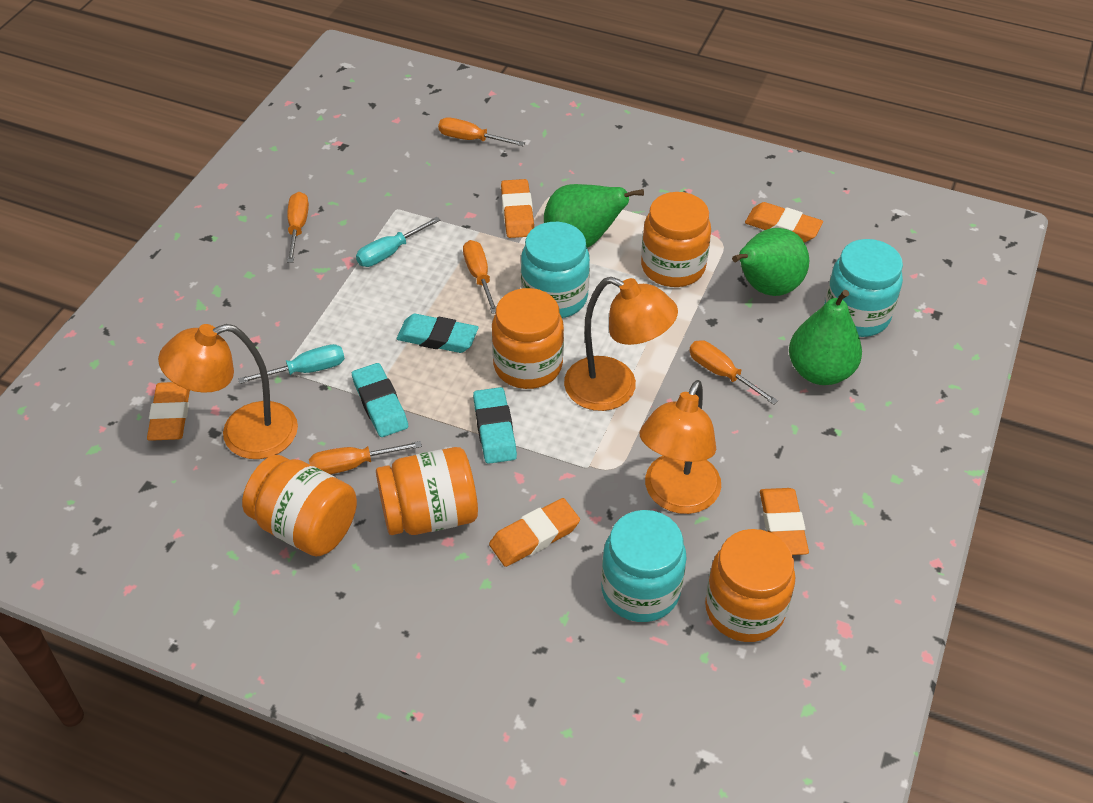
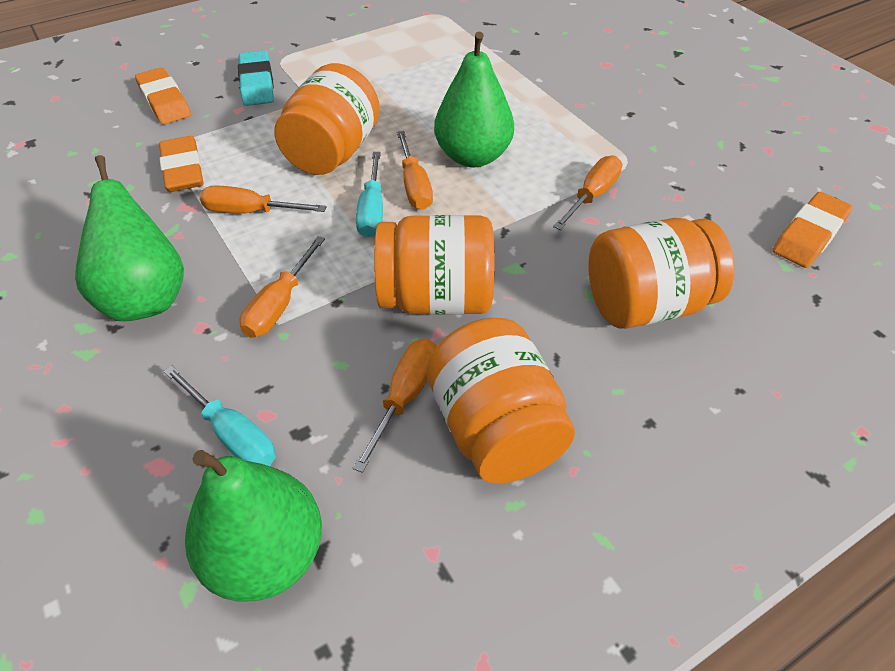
orange eraser: [147,382,190,441] [489,498,580,567] [501,179,534,238] [745,202,823,242] [760,488,809,555] = 5 -> [135,67,191,124] [159,136,204,192] [773,192,852,268] = 3
orange jar: [242,455,357,556] [376,447,478,535] [492,288,564,389] [641,192,711,287] [705,529,796,642] = 5 -> [274,63,380,175] [374,215,495,315] [426,318,575,484] [588,218,735,329] = 4
orange lamp: [158,324,298,459] [564,277,678,411] [640,380,721,514] = 3 -> none = 0
turquoise eraser: [352,363,408,437] [397,314,478,353] [473,387,517,464] = 3 -> [238,50,274,106] = 1
turquoise jar: [521,222,590,318] [601,510,687,622] [824,239,903,337] = 3 -> none = 0

